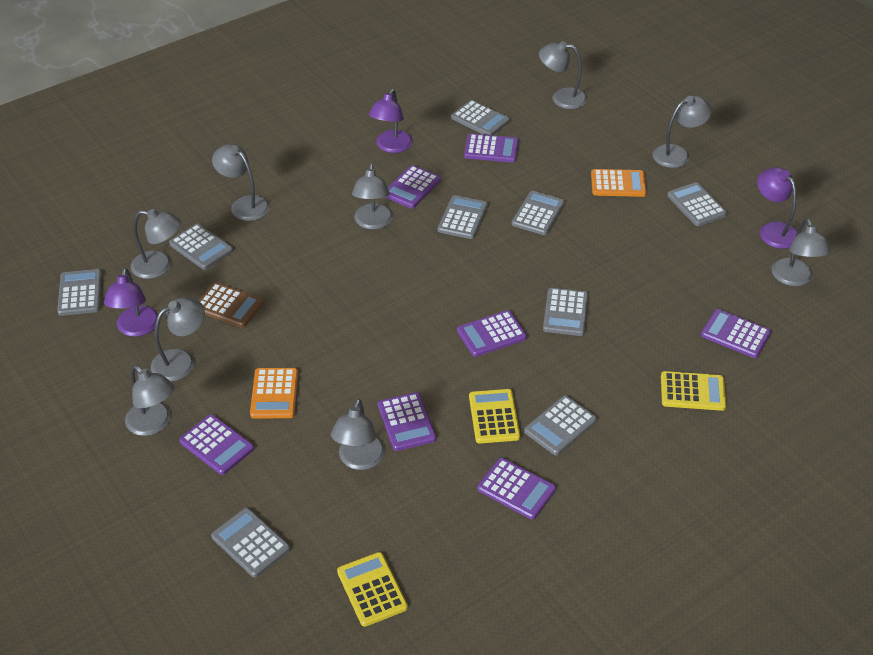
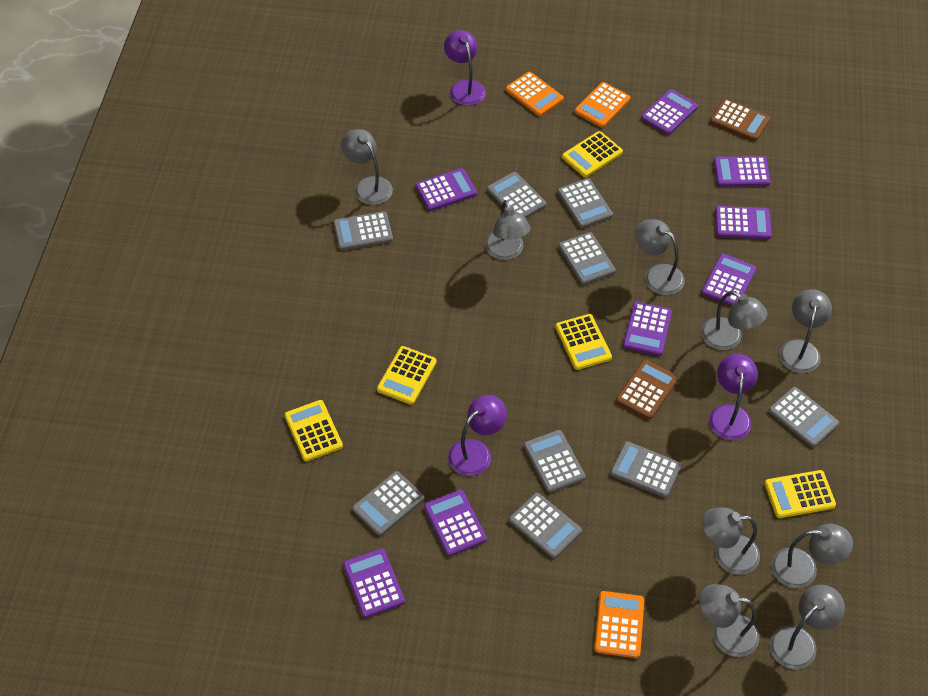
brown calculator: [199,283,263,328] = 1 -> [616,360,678,419] [710,99,770,141] = 2
orange calculator: [250,368,298,419] [591,169,647,197] = 2 -> [506,72,564,116] [575,82,630,128] [594,591,644,658] = 3
purple calculator: [179,414,254,475] [378,392,436,451] [385,165,441,208] [457,310,527,357] [464,134,519,163] [477,458,556,520] [701,309,772,358] = 7 -> [343,548,405,618] [415,168,477,211] [424,490,487,556] [623,302,672,356] [641,89,698,135] [701,254,756,306] [714,156,771,187] [715,206,772,239] = 8
yellow calculator: [337,552,408,627] [469,389,520,443] [661,371,726,411] = 3 -> [284,400,343,461] [377,346,436,405] [555,314,612,370] [562,131,623,177] [764,470,836,518] = 5

